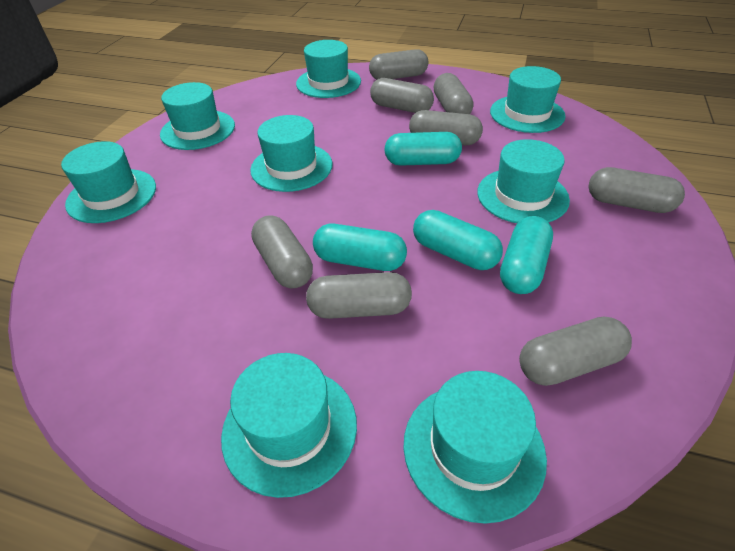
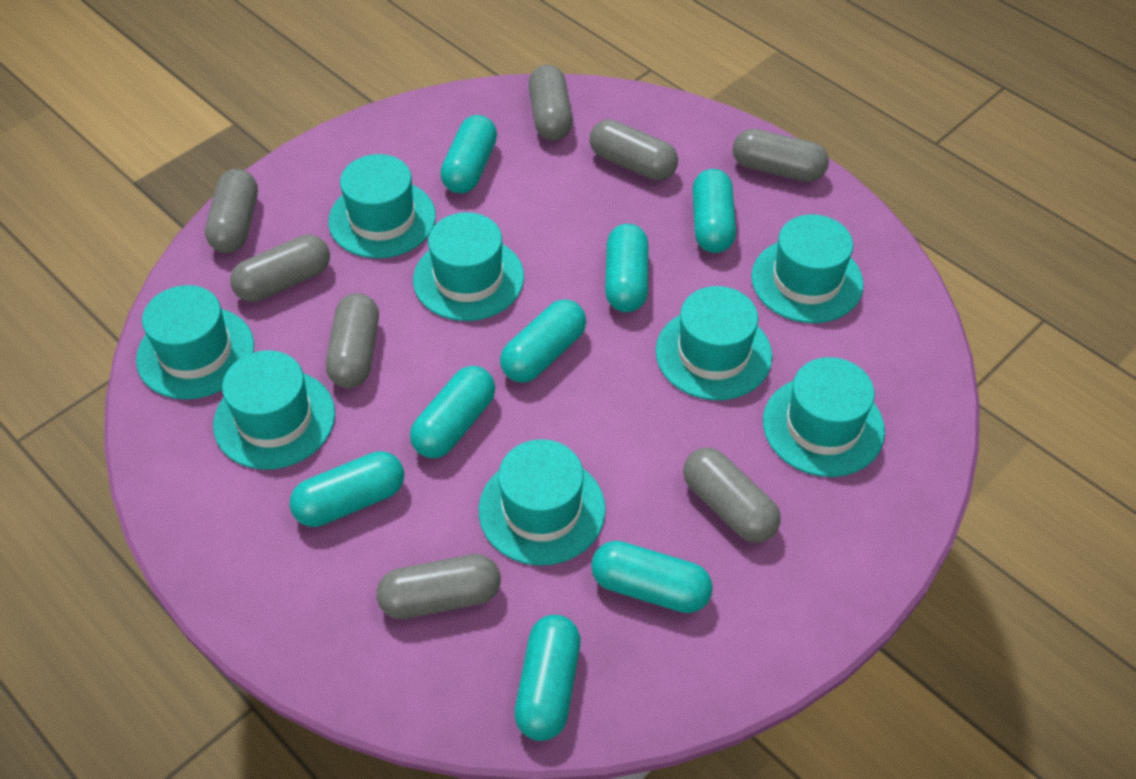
turquoise capsule: [313,224,407,271] [384,132,462,166] [413,210,503,270] [500,216,553,294] = 4 -> [290,451,404,527] [410,366,496,458] [440,115,497,194] [500,299,586,383] [514,615,580,741] [591,541,713,613] [605,224,649,312] [692,169,736,253] = 8

